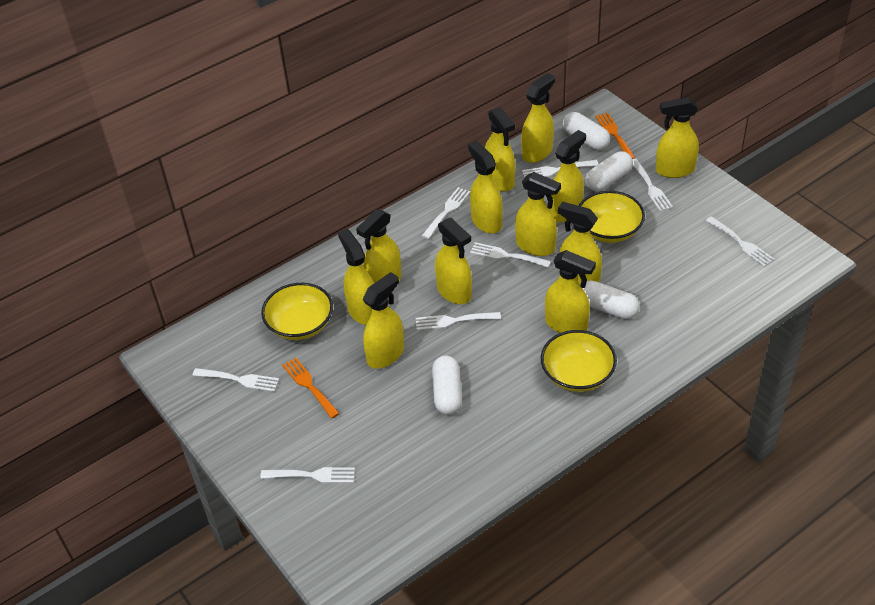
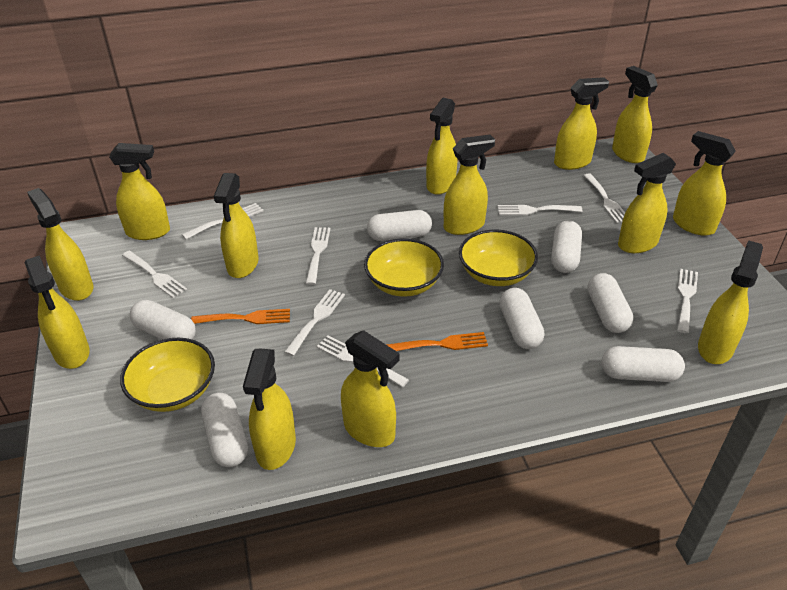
white capsule: [432,356,462,415] [563,112,610,150] [583,281,640,319] [586,151,633,191] = 4 -> [130,300,196,340] [201,393,248,467] [367,210,432,241] [499,288,544,349] [551,220,582,273] [588,273,633,333] [601,346,685,382] = 7
yellow spray bottle: [338,229,374,325] [356,209,401,283] [363,272,404,369] [435,218,472,304] [468,141,503,234] [485,106,515,191] [515,172,561,256] [521,73,555,163] [545,250,596,333] [550,130,586,222] [558,202,602,285] [656,97,699,178] = 12 -> [25,255,90,369] [27,188,93,301] [109,143,170,240] [214,173,259,278] [243,349,296,470] [341,330,399,447] [426,98,458,195] [444,135,495,235] [554,77,609,170] [612,66,658,163] [618,153,676,253] [673,131,736,236] [698,240,763,364] = 13

